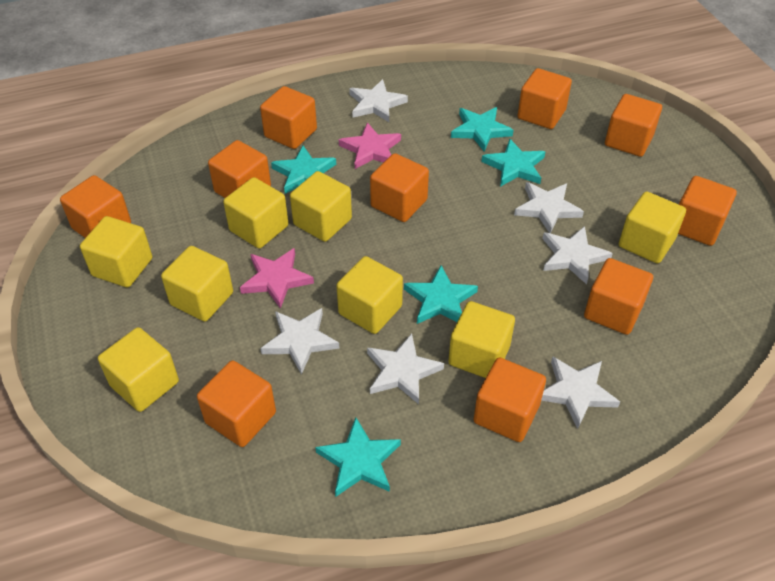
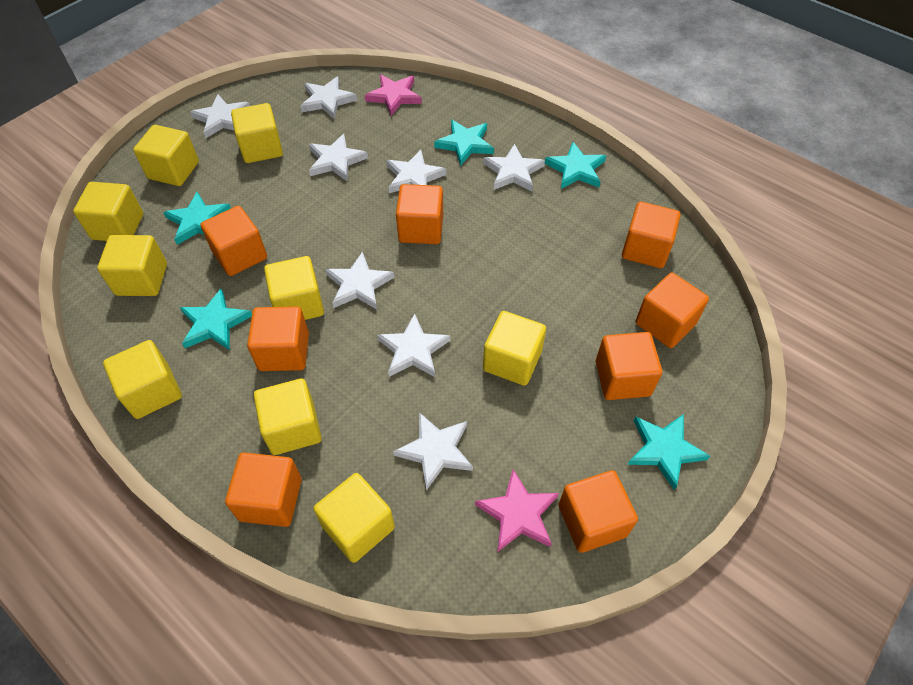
orange cube: [60,175,131,238] [197,360,276,447] [208,140,271,198] [260,86,317,149] [370,153,429,222] [473,358,546,442] [518,68,572,129] [584,258,653,335] [605,94,662,157] [678,176,737,246] = 10 -> [200,206,267,276] [225,452,302,527] [247,306,309,371] [396,184,443,244] [559,470,638,553] [596,332,662,400] [622,201,681,268] [636,273,709,348] = 8
white star: [260,308,339,375] [349,79,408,122] [367,334,444,404] [514,182,584,233] [541,356,620,429] [543,226,613,285] = 6 -> [190,94,250,138] [300,76,357,119] [309,134,368,181] [325,251,395,310] [377,314,450,377] [386,150,446,193] [393,412,473,491] [483,144,545,191] = 8
yellow cube: [80,216,152,287] [98,327,179,412] [161,246,233,322] [223,177,288,248] [290,171,352,242] [336,256,403,334] [448,301,515,378] [619,191,686,263] = 8 -> [73,182,143,241] [97,235,167,296] [103,340,182,419] [133,125,199,186] [231,103,283,163] [254,379,322,455] [264,256,324,320] [313,473,395,563] [483,311,546,386] = 9

